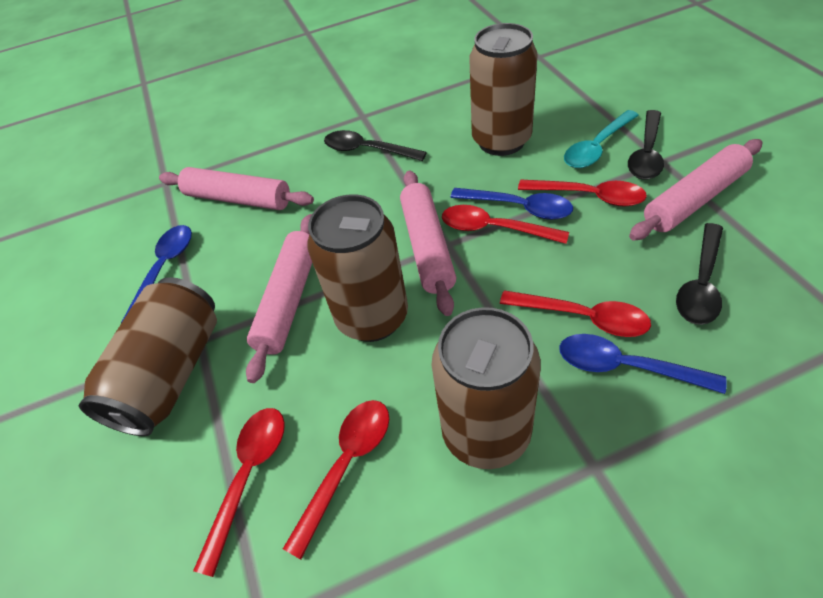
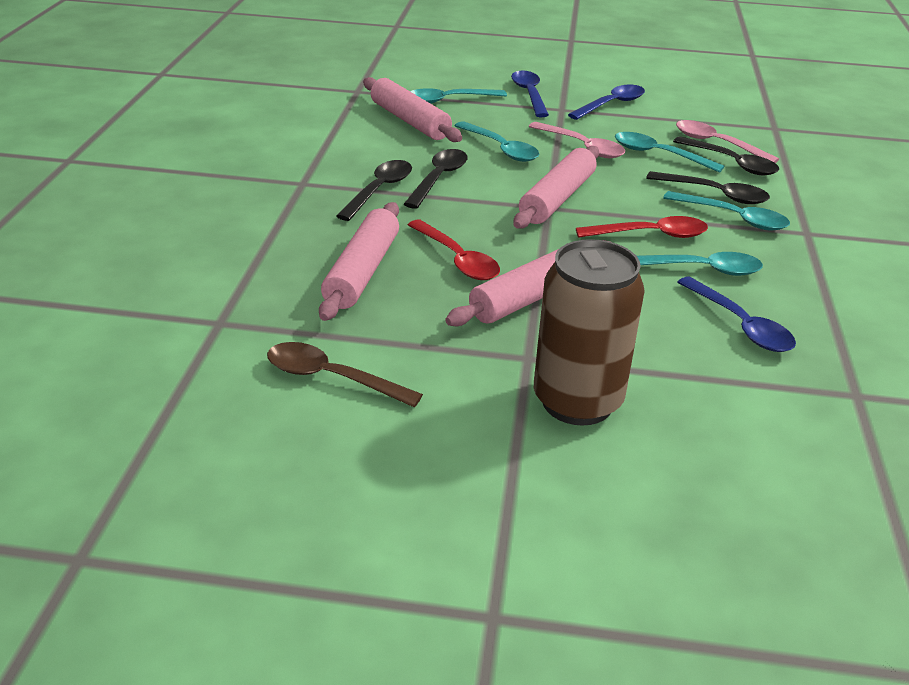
black spoon: [324,130,427,161] [628,110,664,180] [676,223,723,325] = 3 -> [336,160,412,221] [404,149,468,209] [646,171,770,204] [673,136,779,176] = 4
brown can: [79,277,217,436] [307,195,408,342] [431,307,541,469] [469,23,538,156] = 4 -> [534,239,645,426] = 1
brown spoon: none = 0 -> [267,342,423,407] = 1
pink spoon: none = 0 -> [528,122,625,158] [676,120,779,163] = 2
red spoon: [193,408,285,577] [283,400,389,559] [442,205,569,244] [500,290,651,337] [518,180,647,207] = 5 -> [408,220,500,280] [576,216,708,238] = 2
turquoise spoon: [564,110,639,168] = 1 -> [410,88,507,104] [455,121,539,162] [615,132,725,173] [637,252,763,276] [663,191,790,230] = 5

